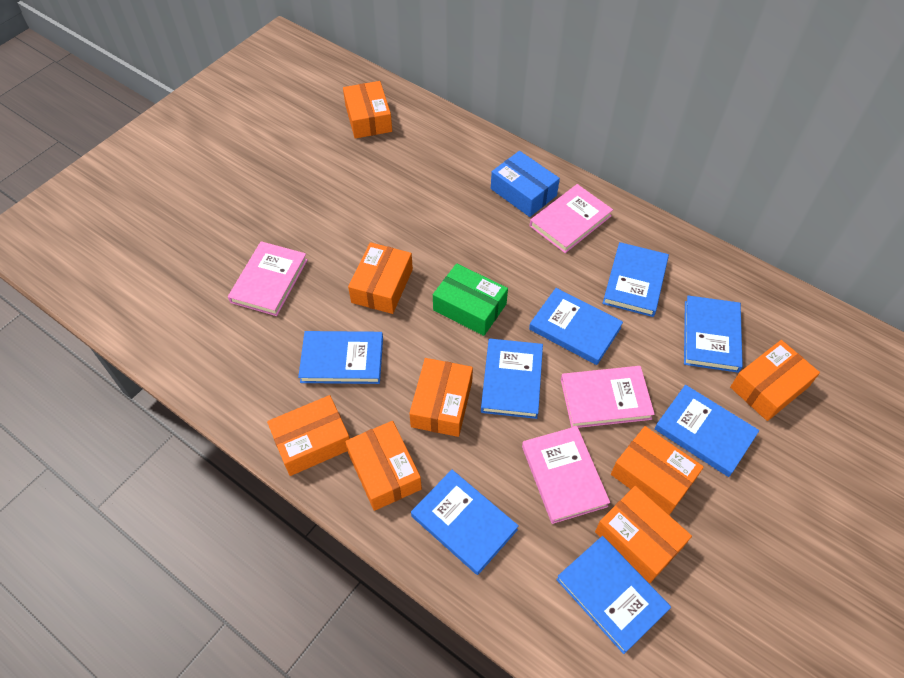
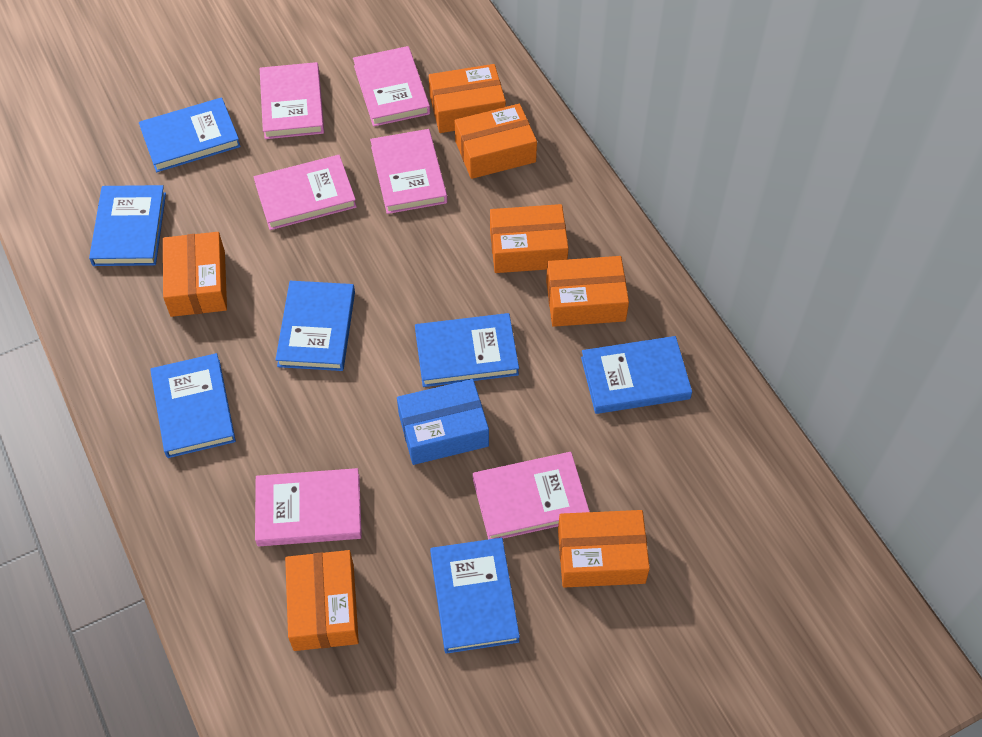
blue book: [298,331,383,384] [411,470,519,575] [481,339,543,419] [529,288,623,365] [556,536,671,654] [602,242,669,317] [655,385,759,477] [684,295,743,373] = 8 -> [89,185,166,266] [139,97,241,172] [150,353,236,458] [275,281,355,371] [415,313,519,387] [430,538,520,654] [581,336,692,414] = 7
green box: [433,263,508,336] = 1 -> none = 0
orange box: [267,395,350,476] [343,81,392,139] [345,421,422,511] [348,242,413,314] [409,358,473,437] [595,486,692,583] [611,426,704,515] [730,340,820,421] = 8 -> [163,232,227,317] [285,550,359,651] [429,64,506,133] [455,104,537,179] [490,204,569,273] [546,256,629,327] [558,510,650,588] = 7
pink book: [228,241,308,316] [522,426,610,524] [530,184,613,253] [561,366,655,428] = 4 -> [254,155,357,230] [255,468,362,546] [260,62,324,139] [353,46,430,127] [370,129,447,214] [473,452,590,539] = 6

